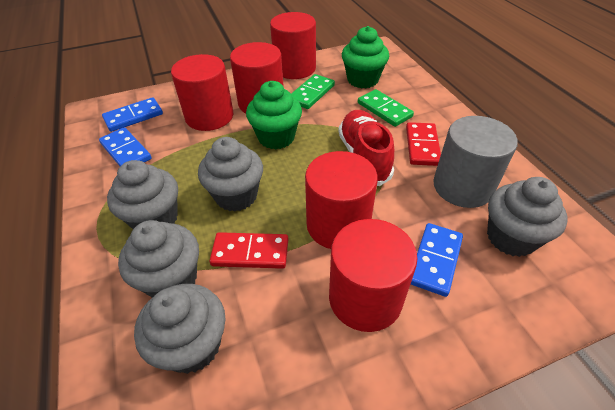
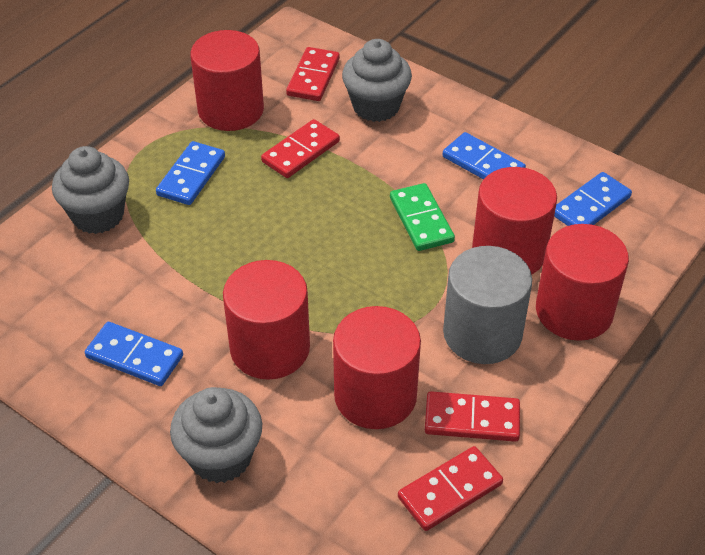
blue domino: [99,127,152,166] [102,97,163,132] [411,223,463,297] = 3 -> [85,322,183,386] [156,141,225,205] [443,132,526,180] [554,172,632,226] = 4
green cupcake: [246,81,302,149] [342,26,389,88] = 2 -> none = 0
green domino: [291,74,335,109] [358,89,414,127] = 2 -> [390,183,455,251] = 1
grey cupcake: [107,160,178,229] [118,220,199,297] [134,284,226,374] [198,137,263,212] [487,177,567,257] = 5 -> [52,146,129,234] [170,387,262,483] [342,39,412,122] = 3
red domino: [210,232,289,269] [406,122,441,166] = 2 -> [261,119,340,178] [286,47,340,101] [398,446,503,531] [425,391,520,442] = 4
red shoe: [338,110,394,186] = 1 -> none = 0

